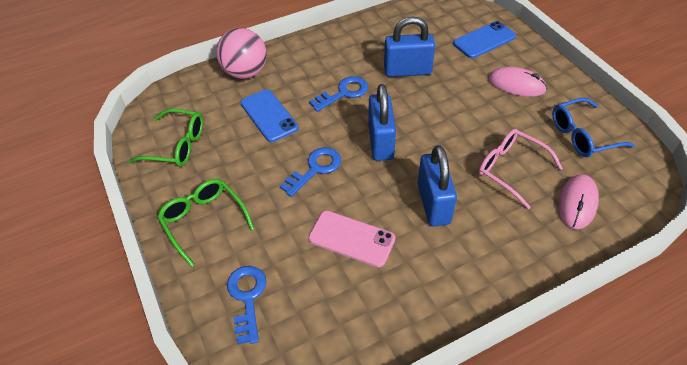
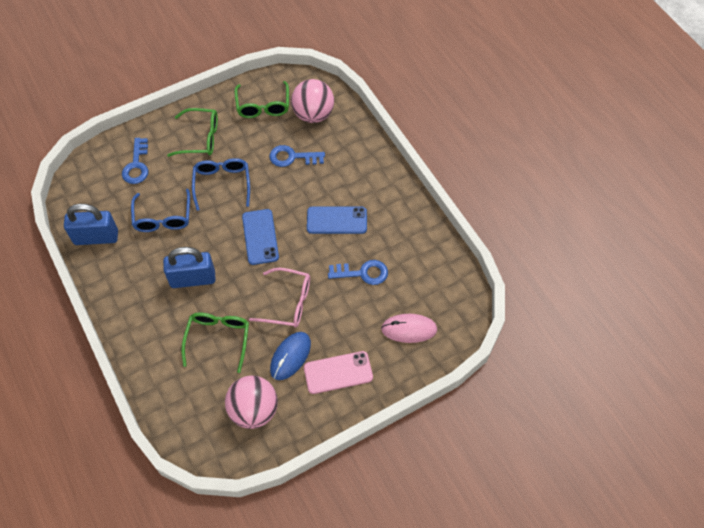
blue glasses: [552,98,635,157] = 1 -> [131,189,190,232] [192,158,250,211] = 2
blue mouse: none = 0 -> [270,332,311,380] = 1
blue padlock: [368,84,396,161] [384,17,435,77] [417,145,457,227] = 3 -> [64,204,118,245] [163,247,216,288] = 2
green glasses: [129,109,203,167] [157,179,254,267] = 2 -> [167,108,218,157] [181,312,249,373] [235,81,289,118] = 3
pink ball: [216,28,267,79] = 1 -> [225,375,278,429] [291,79,334,123] = 2
pink mouse: [488,67,547,97] [558,174,599,229] = 2 -> [381,314,437,343] = 1

